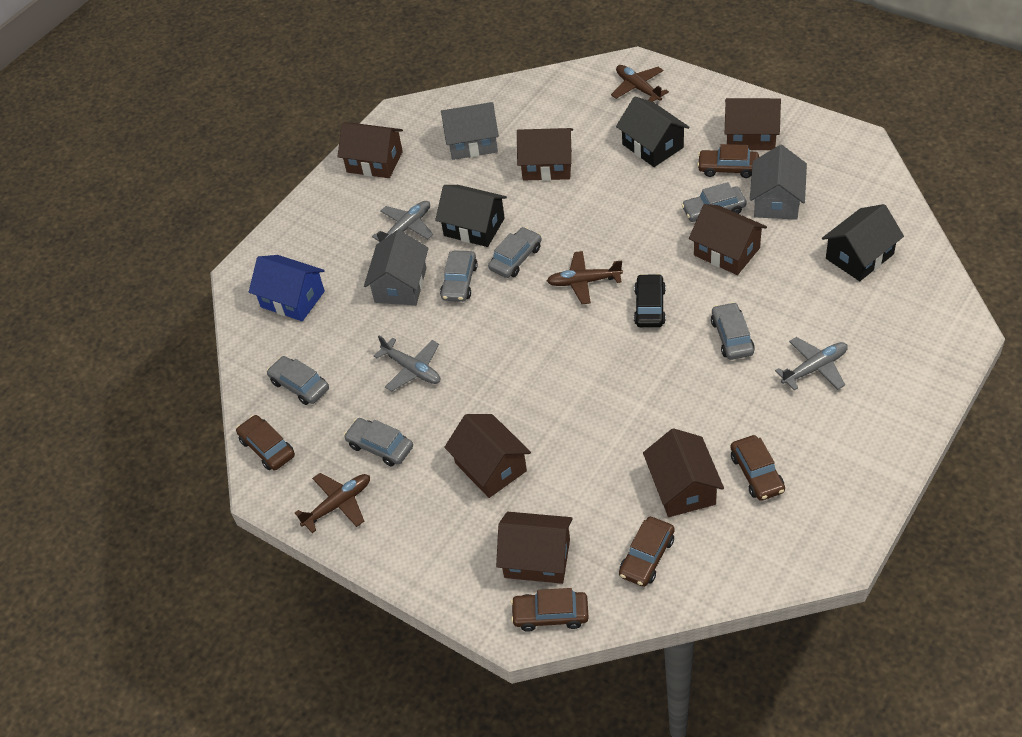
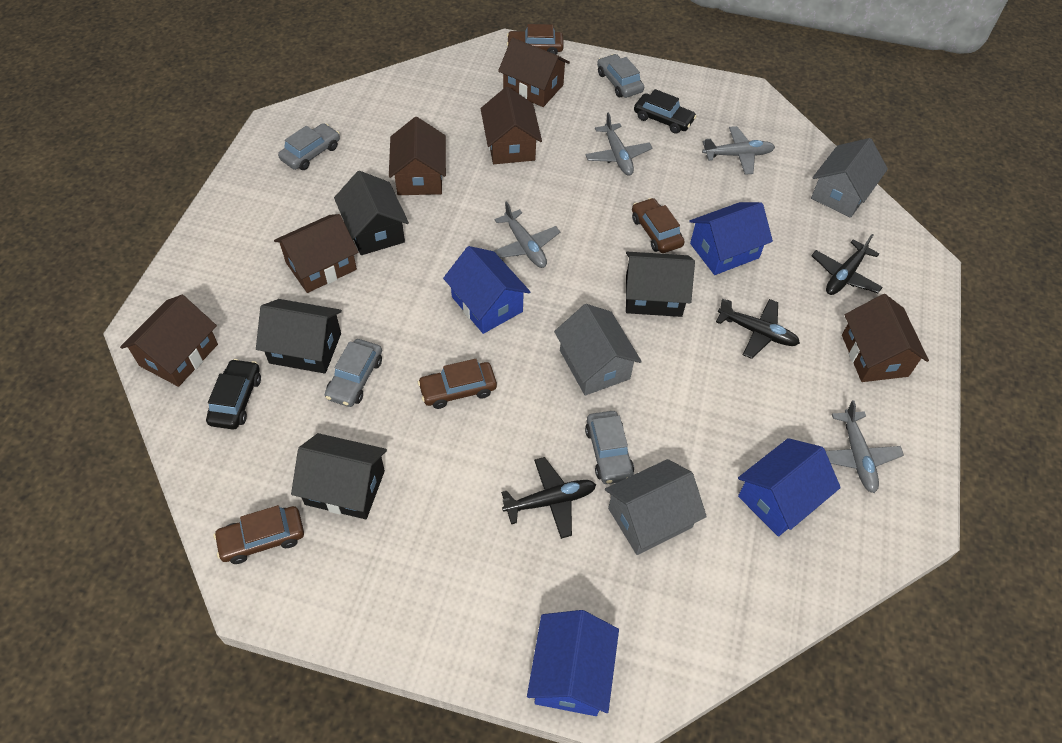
black car: [634,274,666,327] = 1 -> [206,359,261,430] [634,89,696,134] = 2
black house: [435,185,507,247] [616,97,690,167] [822,204,904,281] = 3 -> [256,299,342,374] [291,433,387,519] [334,171,409,255] [626,252,695,317] = 4
black plane: none = 0 -> [501,457,596,539] [716,299,800,359] [811,234,883,295] = 3
blue house: [249,255,325,321] = 1 -> [443,246,530,334] [527,610,619,716] [689,202,773,275] [738,438,841,537] = 4
brown car: [236,415,295,470] [511,588,589,632] [619,517,675,587] [697,144,759,178] [731,435,785,501] = 5 -> [214,505,304,564] [418,359,497,409] [507,24,564,55] [632,198,685,253] = 4
brown house: [337,123,403,178] [444,414,531,498] [496,512,573,584] [517,128,573,181] [643,428,724,517] [689,204,767,275] [725,98,781,150] = 7 -> [120,295,218,387] [274,214,358,293] [389,117,446,195] [480,87,542,164] [498,37,570,107] [842,294,929,382] = 6
brown plane: [295,473,370,533] [547,251,623,304] [611,65,669,102] = 3 -> none = 0
grey car: [267,356,329,405] [344,418,413,466] [440,250,478,302] [488,227,542,278] [682,182,747,222] [711,302,755,360] = 6 -> [278,123,340,170] [325,339,382,407] [585,411,634,484] [597,54,644,98] = 4
grey plane: [372,201,433,242] [374,336,440,392] [775,337,848,390] = 3 -> [494,201,560,268] [585,113,652,176] [702,126,775,175] [826,400,904,493] = 4

